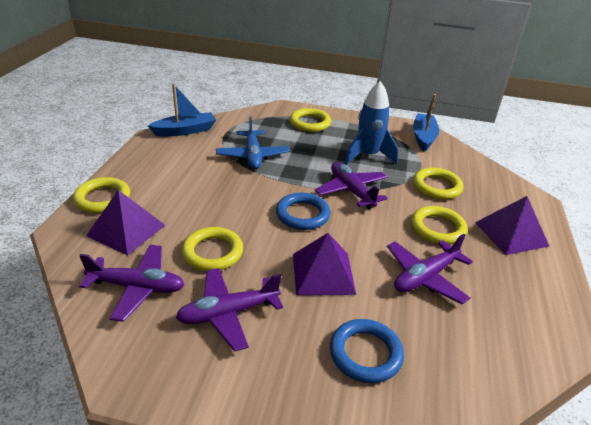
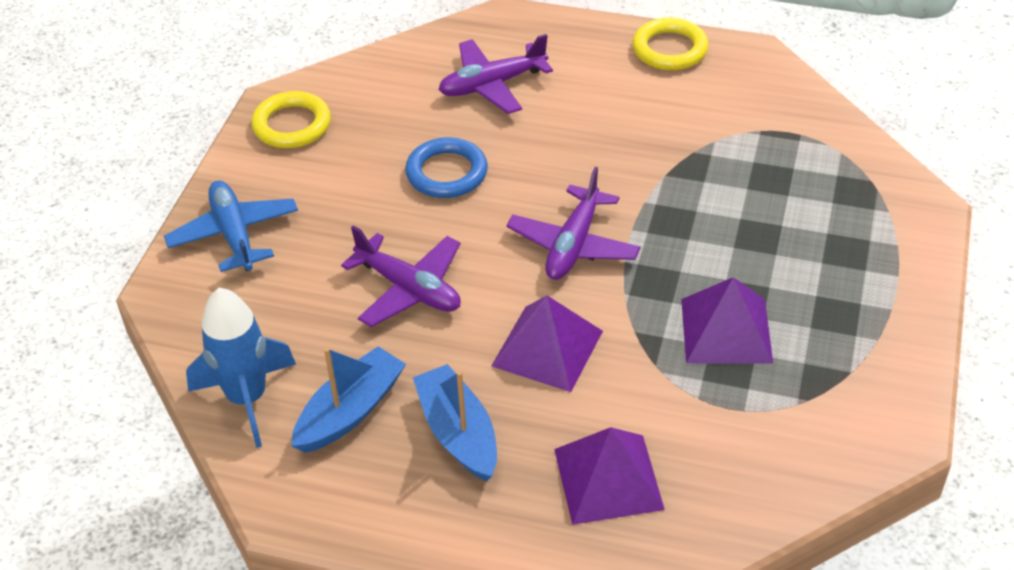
blue ring: [276,193,331,230] [330,319,404,383] = 2 -> [405,137,488,198] = 1
purple plane: [79,245,185,322] [175,268,283,352] [315,162,388,209] [387,234,473,304] = 4 -> [341,225,461,327] [438,34,553,114] [506,167,641,280] = 3
yellow ring: [73,177,130,213] [182,227,243,271] [290,108,331,132] [411,206,468,245] [413,167,463,200] = 5 -> [251,91,331,148] [632,18,709,70] = 2

